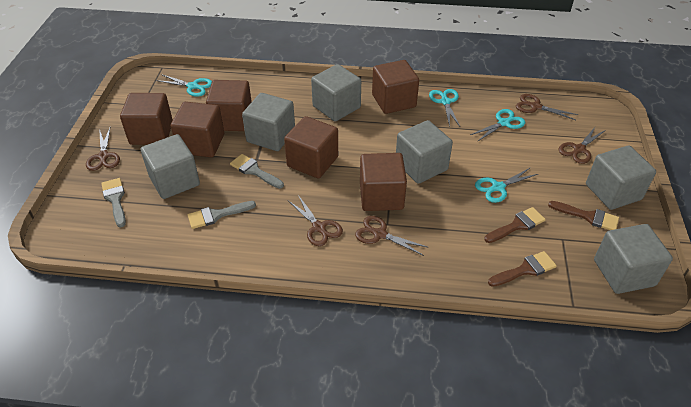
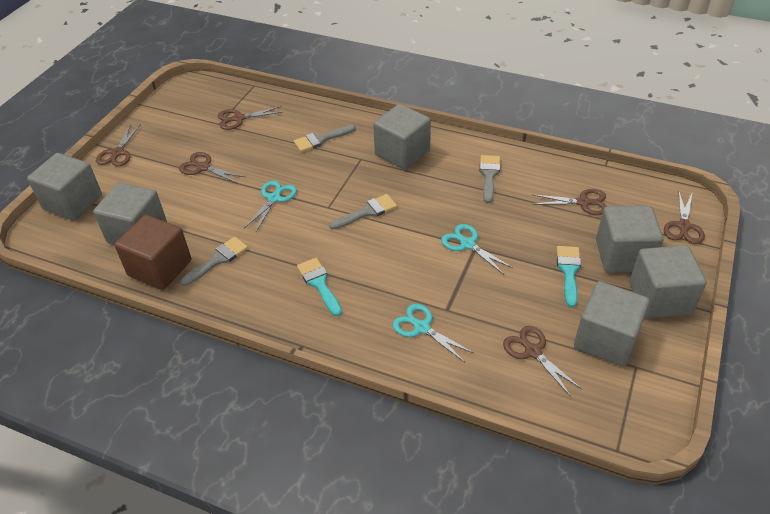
brown brush: [484,207,546,243] [488,251,557,287] [548,201,619,230] = 3 -> none = 0
brown cube: [120,93,173,145] [171,102,224,157] [206,80,252,131] [284,116,338,179] [360,153,407,211] [372,60,419,114] = 6 -> [114,215,191,290] = 1
brown scissors: [86,128,120,171] [289,195,343,246] [355,216,429,256] [516,94,578,120] [558,126,606,164] = 5 -> [96,124,141,167] [179,152,245,184] [218,106,283,130] [503,326,583,397] [533,189,607,215] [664,192,705,244] = 6
grey brush: [101,178,126,228] [188,201,256,229] [230,154,284,189] = 3 -> [180,237,248,286] [294,125,356,152] [329,194,397,230] [479,155,500,203] = 4
turquoise brush: none = 0 -> [297,258,342,316] [557,246,581,307] = 2
turquoise scissors: [156,74,212,97] [429,89,460,127] [470,109,525,142] [475,167,538,203] = 4 -> [244,181,297,233] [392,304,474,362] [441,224,513,275] = 3

